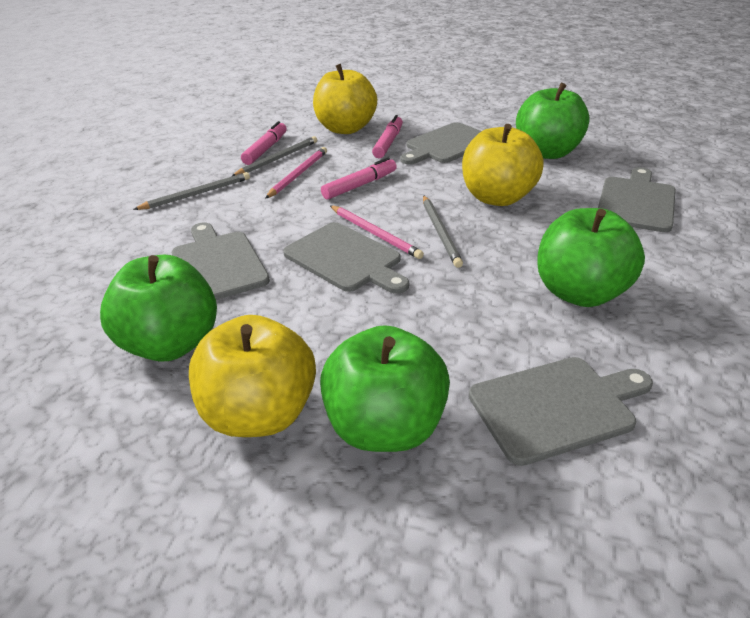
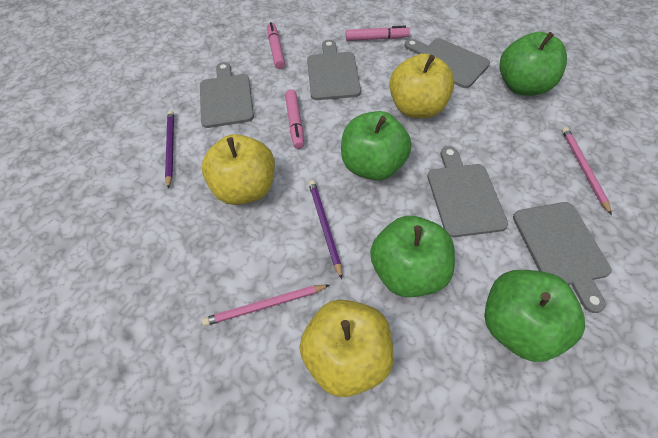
grey pencil: [133,172,250,210] [231,136,317,177] [423,195,463,268] = 3 -> none = 0
purple pencil: none = 0 -> [165,111,174,189] [309,180,342,279] = 2

